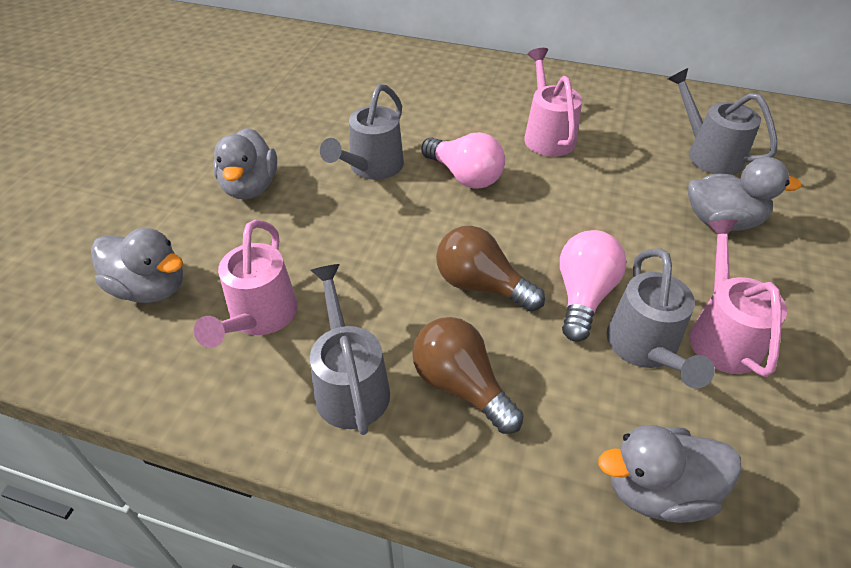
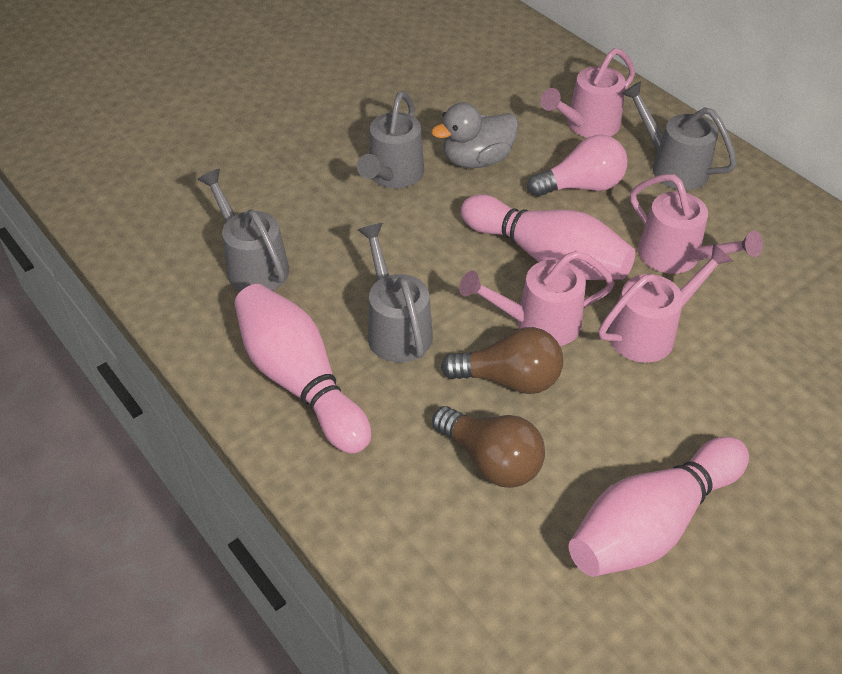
grey duck: [91,228,183,303] [213,128,277,200] [598,425,741,523] [688,157,802,231] = 4 -> [431,102,519,168] = 1
pink bowling pin: none = 0 -> [234,284,371,454] [461,194,635,280] [569,437,749,577] = 3
pink light bulb: [421,132,505,189] [560,230,627,342] = 2 -> [527,135,627,197] = 1
pink watering can: [194,220,298,348] [524,48,582,157] [689,220,787,377] = 3 -> [459,251,615,346] [540,48,635,138] [599,243,733,363] [630,174,763,274] = 4

